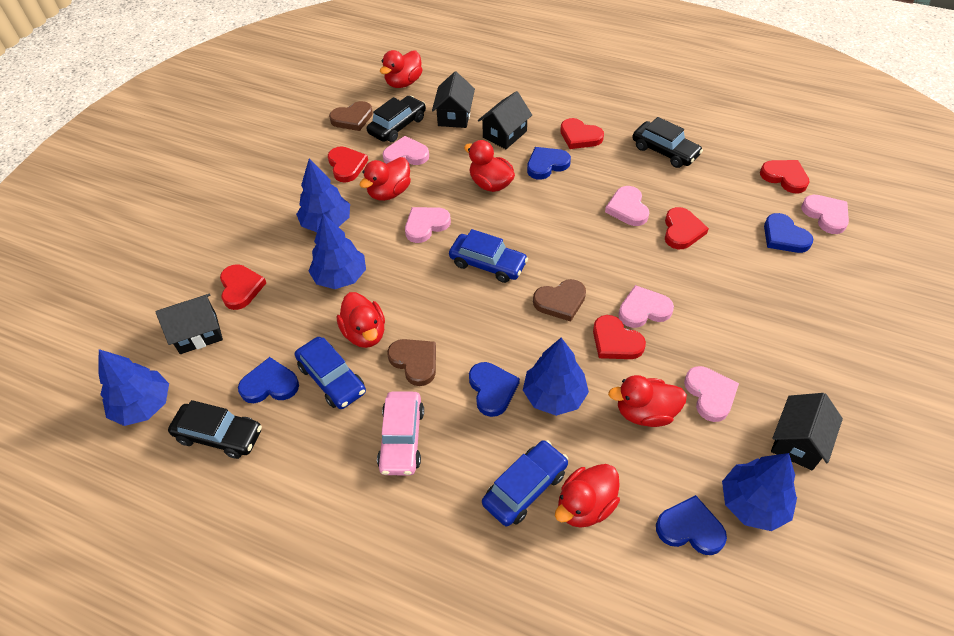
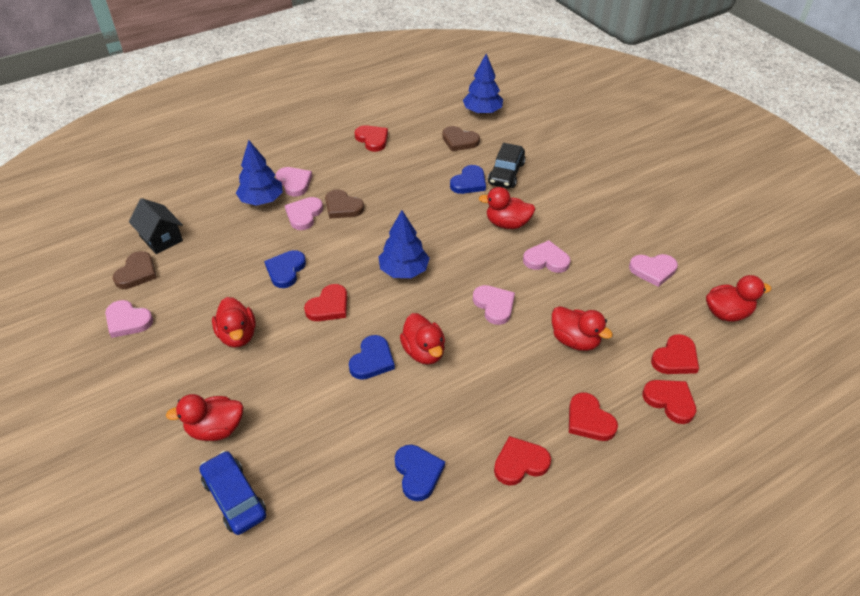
black car: [168,400,262,459] [367,96,426,142] [633,117,703,168] = 3 -> [488,143,525,188] = 1
black house: [156,294,223,354] [432,72,475,128] [478,91,532,149] [771,393,843,470] = 4 -> [129,198,183,254] = 1
blue car: [295,337,366,409] [449,229,528,283] [482,440,568,526] = 3 -> [199,451,266,535] = 1
blue heart: [238,357,299,403] [469,362,520,417] [527,147,571,180] [656,495,727,555] [764,213,813,253] = 5 -> [264,250,306,288] [349,335,395,380] [395,445,445,501] [450,165,486,194] = 4
blue tree: [98,349,169,426] [296,159,350,232] [309,214,366,289] [523,338,589,416] [722,453,797,531] = 5 -> [236,140,283,206] [379,210,429,278] [463,54,503,115] = 3
pink car: [377,392,424,475] = 1 -> none = 0

